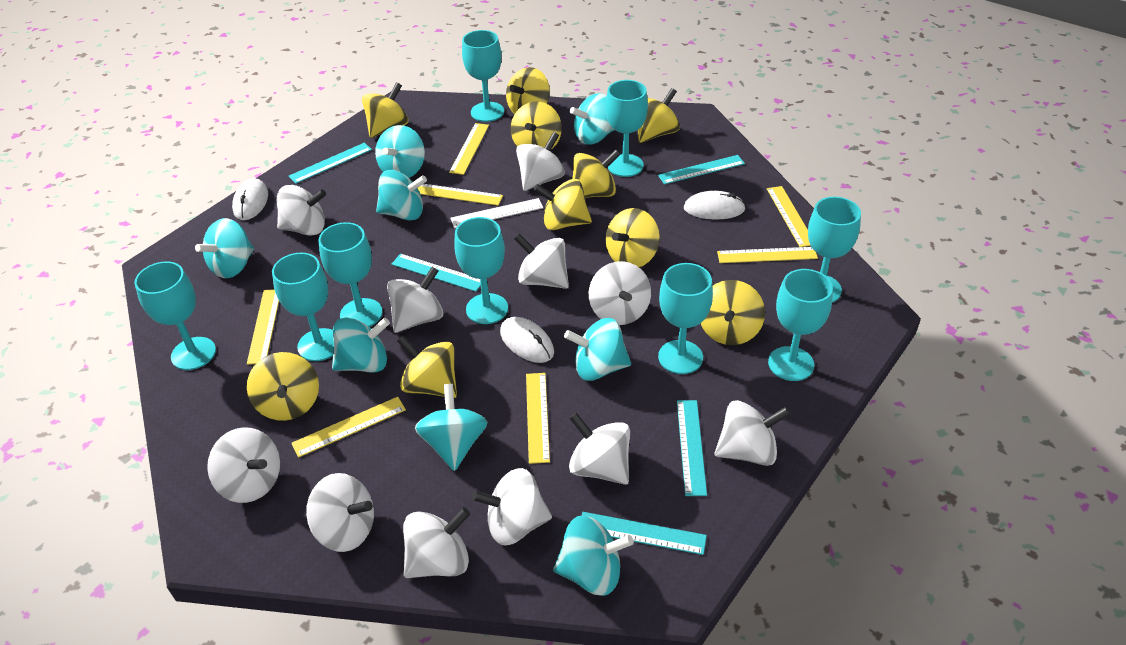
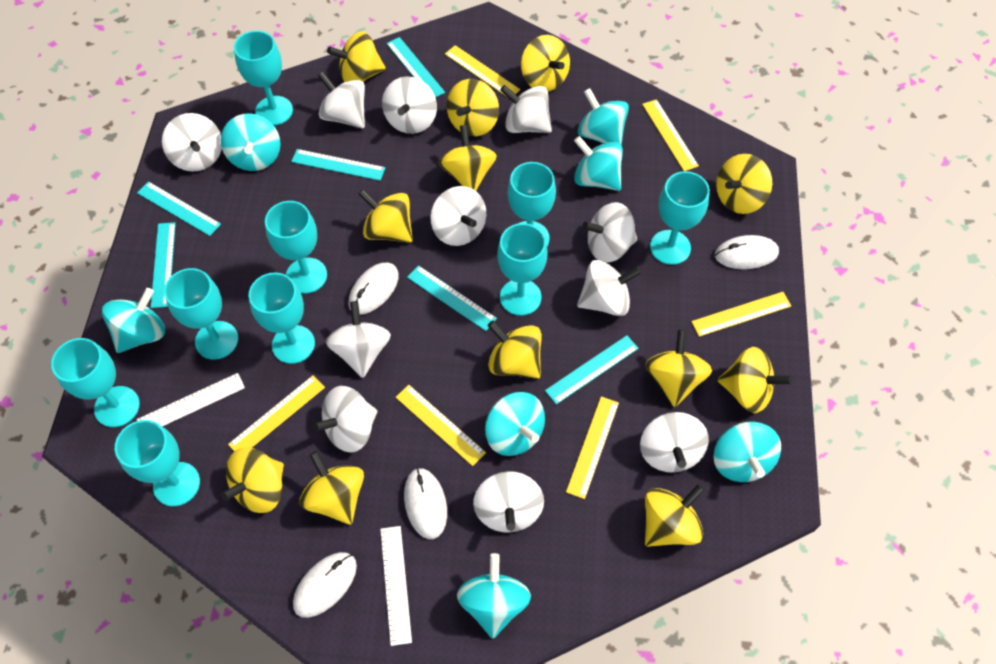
turquoise ruler: [289,143,372,183] [391,254,481,292] [581,512,707,555] [658,155,745,184] [677,400,707,496] = 5 -> [137,181,221,236] [151,222,176,308] [291,149,385,181] [386,37,445,97] [407,265,497,331] [545,335,639,405] = 6
turquoise spinning top: [195,218,254,278] [332,317,390,373] [375,125,425,178] [376,170,427,221] [415,384,487,471] [553,516,634,596] [564,318,631,381] [570,93,614,145] = 8 -> [102,288,165,353] [221,113,281,171] [457,553,531,639] [485,392,545,456] [574,136,623,191] [578,88,629,145] [714,422,781,482] = 7
white mouse: [232,178,268,220] [500,317,554,363] [683,191,746,220] = 3 -> [293,552,357,618] [349,263,399,315] [404,468,447,539] [715,235,779,269] = 4
white ruler: [450,198,543,228] = 1 -> [137,373,245,426] [380,526,412,646] = 2
yellow ruler: [247,289,279,365] [291,397,406,458] [418,184,503,206] [449,123,489,175] [526,373,550,464] [717,247,818,263] [767,186,811,247] = 7 -> [228,375,325,451] [396,385,486,466] [445,45,520,97] [566,396,619,499] [642,99,699,171] [691,292,791,337] = 6
yellow spinning top: [247,352,319,421] [362,82,408,138] [397,336,457,398] [506,67,550,114] [511,102,562,150] [534,179,592,230] [572,149,621,198] [606,208,660,267] [638,88,680,143] [701,280,765,345] = 10 -> [221,447,284,513] [299,451,364,525] [327,32,386,82] [358,189,413,243] [439,125,497,191] [447,79,499,136] [488,320,542,379] [521,35,570,92] [645,329,712,407] [645,484,705,547] [716,154,772,214] [718,347,792,413] = 12

